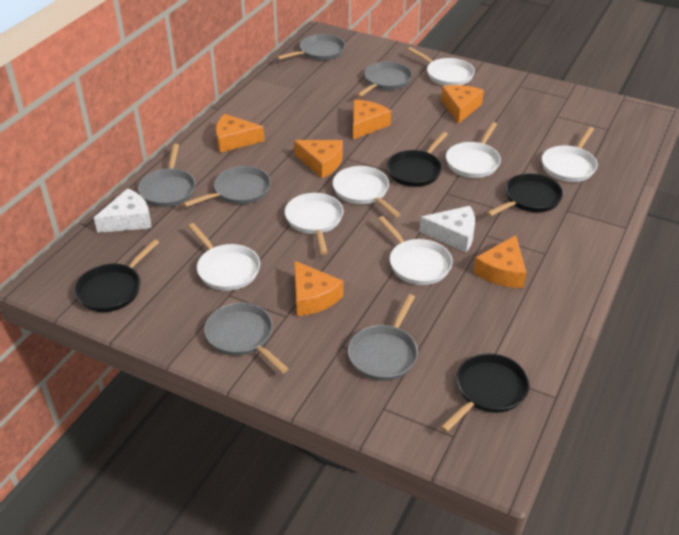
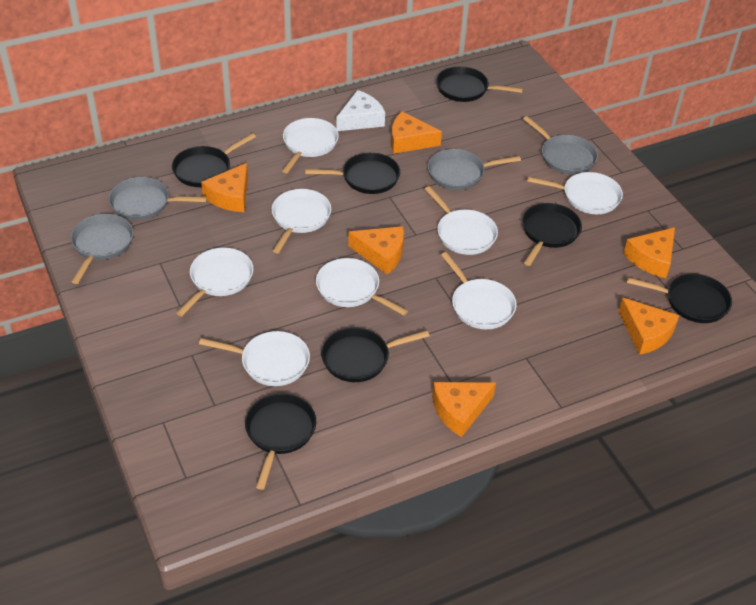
black pan: [74,239,159,312] [387,132,448,187] [440,353,530,432] [486,173,563,217] = 4 -> [172,133,256,187] [245,394,316,490] [305,153,400,194] [321,328,429,382] [436,66,523,102] [522,203,582,266] [626,274,732,323] = 7
grey pan: [138,144,196,207] [183,166,271,207] [204,303,289,373] [277,34,345,61] [348,294,418,381] [357,61,412,97] = 6 -> [71,214,134,284] [109,177,207,220] [428,149,521,190] [523,116,598,175] = 4
white cheese: [94,188,151,233] [419,206,475,252] = 2 -> [336,90,385,131] = 1
white pan: [188,223,260,291] [285,193,343,255] [333,166,401,217] [378,216,453,285] [408,47,475,86] [446,122,501,178] [542,127,598,182] = 7 -> [176,247,253,316] [199,331,310,386] [271,189,331,254] [282,118,339,173] [316,258,408,316] [425,186,498,255] [441,252,517,329] [527,172,623,214] = 8

